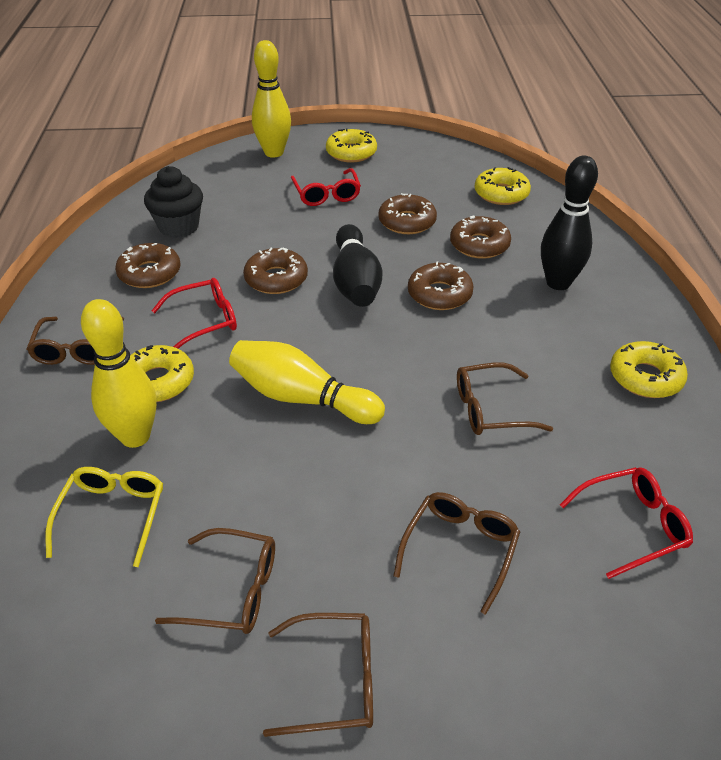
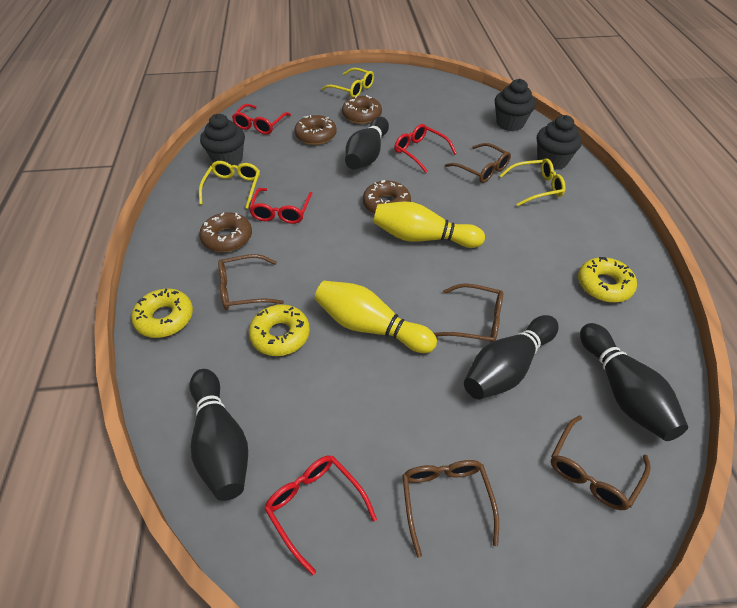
black bowling pin: [333,224,382,307] [541,156,598,290] = 2 -> [189,369,248,501] [345,117,389,170] [464,315,559,399] [580,323,688,441] = 4
black cupcake: [144,166,203,238] = 1 -> [200,114,245,166] [495,79,536,131] [537,115,582,170] = 3
brown donut: [115,243,180,288] [243,247,308,294] [379,193,437,234] [408,261,474,310] [450,215,511,259] = 5 -> [199,212,252,252] [294,115,337,145] [342,95,382,124] [363,180,411,214] = 4
red glasses: [151,278,237,349] [291,168,361,206] [560,467,693,579] = 3 -> [232,104,291,135] [249,188,312,224] [264,456,377,575] [394,124,457,173] = 4
yellow bowling pin: [81,299,157,448] [229,340,385,424] [252,40,291,158] = 3 -> [315,281,437,353] [373,202,485,248] = 2
yellow donut: [131,345,194,402] [326,128,377,163] [475,167,531,205] [610,341,688,398] = 4 -> [131,289,193,338] [249,304,310,356] [578,257,637,302] = 3
yellow glasses: [45,467,163,567] = 1 -> [199,161,260,209] [321,68,374,97] [499,158,566,206] = 3

